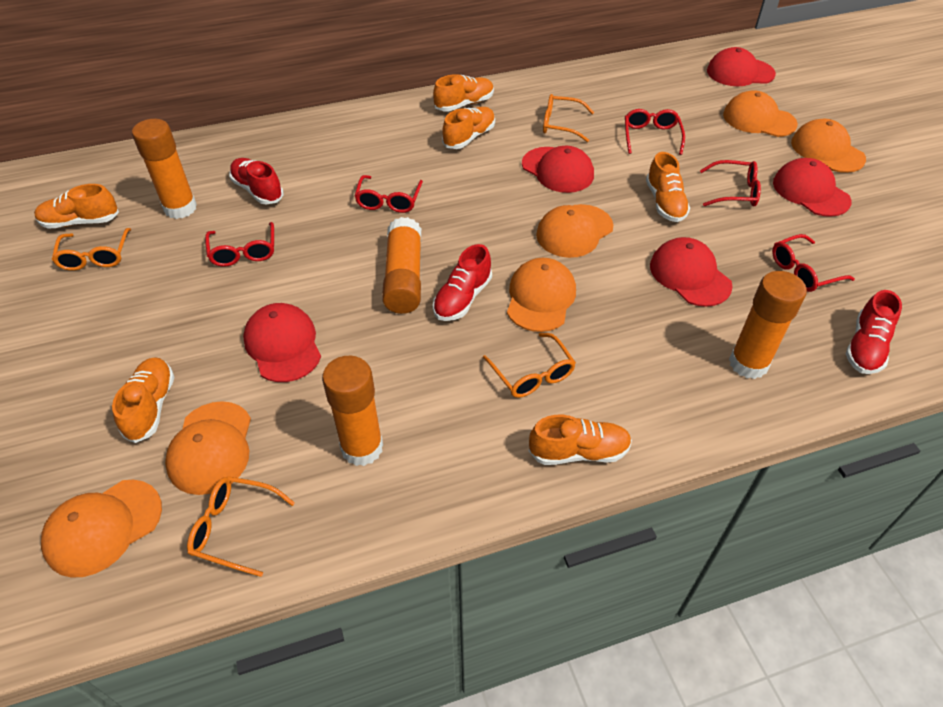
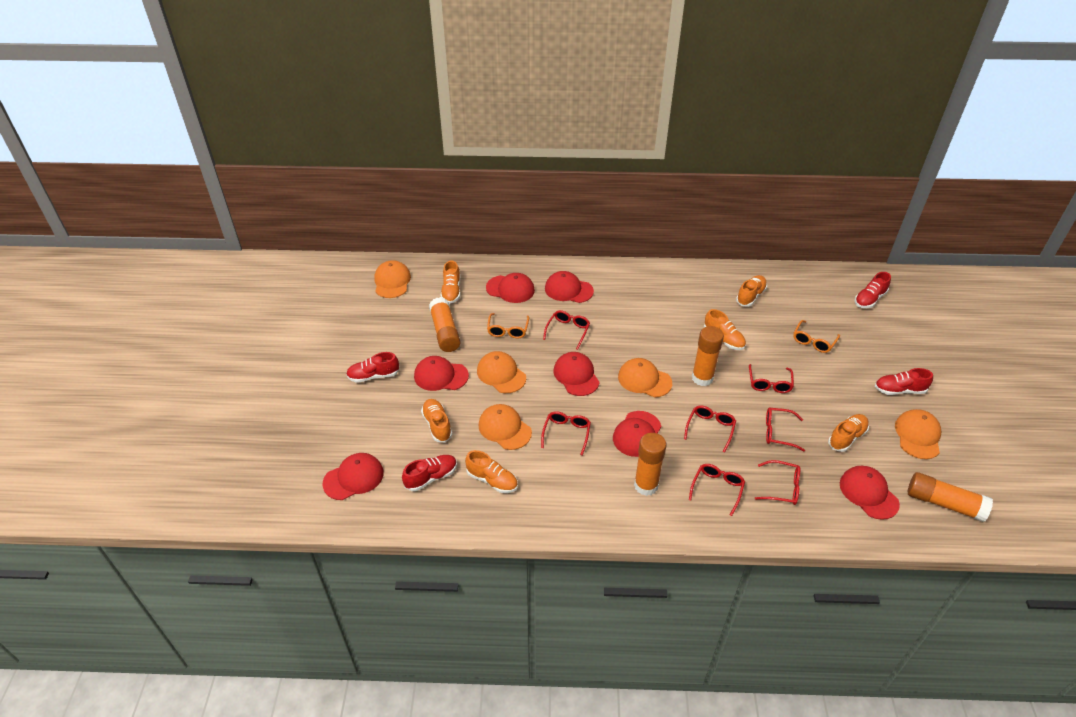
orange cap: [41,480,162,578] [165,401,251,495] [507,258,576,332] [536,204,613,258] [723,90,798,137] [791,119,866,173] = 6 -> [374,260,411,298] [477,351,526,393] [479,404,532,450] [618,358,672,398] [895,409,941,459] = 5
orange glasses: [52,228,132,271] [187,476,295,577] [483,333,576,398] [543,94,594,142] = 4 -> [487,313,529,338] [793,320,840,353] = 2
red cap: [243,303,321,382] [522,146,594,193] [650,237,733,307] [707,47,776,86] [773,158,851,217] = 5 -> [323,453,384,500] [414,356,469,391] [486,273,535,303] [545,271,594,303] [554,352,600,396] [613,411,661,457] [840,466,900,520] = 7
red glasses: [205,222,274,267] [354,175,423,213] [625,109,685,155] [700,160,761,206] [772,234,855,292] = 5 -> [541,411,591,456] [543,310,590,350] [684,406,736,453] [689,464,745,516] [749,364,794,393] [755,460,800,505] [766,408,805,452] = 7
red shoe: [229,158,284,205] [433,244,492,321] [846,290,902,374] = 3 -> [346,352,400,383] [402,455,457,491] [855,272,891,308] [875,368,933,395] = 4

